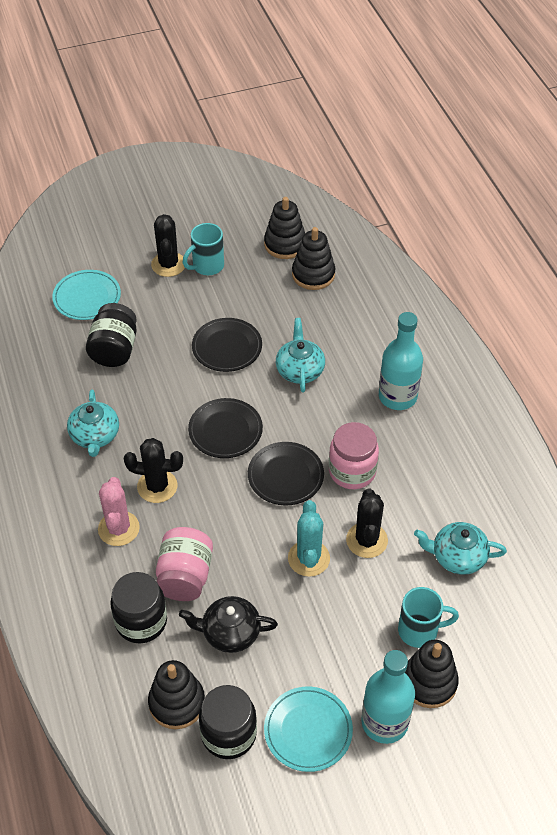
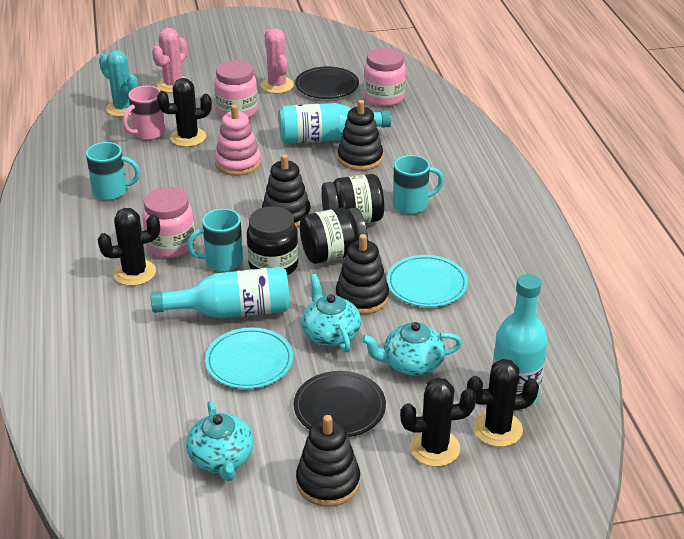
black cactus: [124,438,183,503] [151,214,185,277] [346,488,388,558] = 3 -> [98,208,160,286] [157,78,212,147] [400,377,476,467] [467,359,539,447] = 4
black plate: [188,398,263,458] [192,318,262,372] [248,442,324,505] = 3 -> [294,371,386,437] [295,66,359,99] = 2
black teapot: [179,596,278,653] = 1 -> none = 0
pink cactus: [98,477,140,546] = 1 -> [152,28,189,93] [261,28,294,94] = 2
pink jar: [156,527,213,601] [329,422,379,489] = 2 -> [142,187,195,258] [214,60,258,118] [364,47,406,107] = 3
pink mug: none = 0 -> [123,86,165,140] = 1
pink stacking toy: none = 0 -> [215,105,261,176] = 1
turquoise bottle: [361,650,415,744] [379,312,423,410] = 2 -> [151,267,290,318] [279,103,391,143] [493,274,547,406] = 3
turquoise mug: [183,223,224,275] [398,587,459,648] = 2 -> [86,142,140,200] [187,209,243,271] [393,155,444,214] = 3

